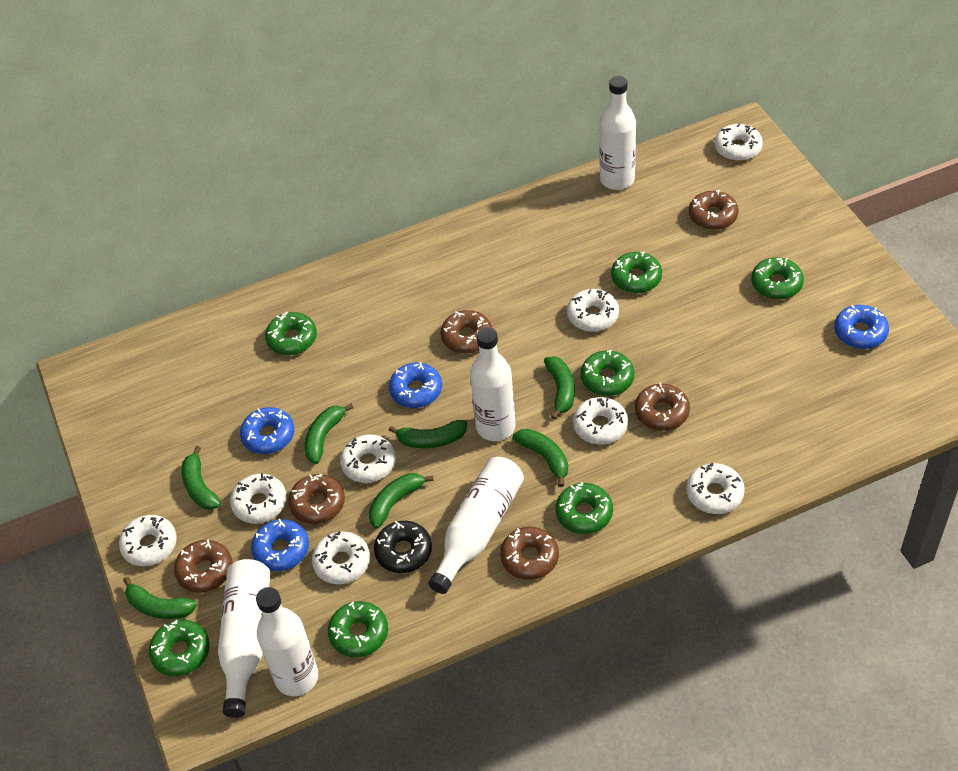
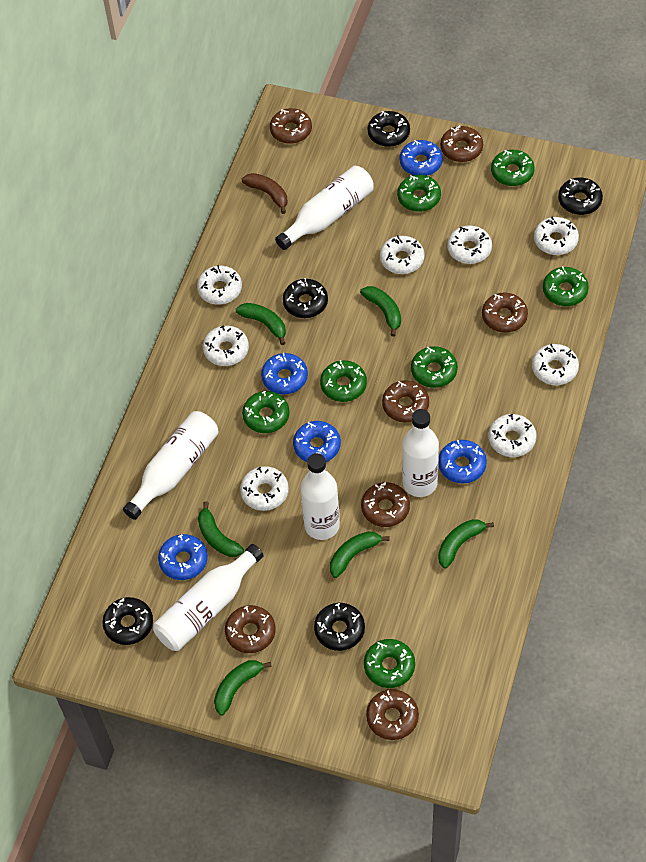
black donut: [374,521,432,573] = 1 -> [102,597,153,645] [283,278,328,318] [314,603,365,651] [368,111,410,147] [558,177,603,215] = 5
blue donut: [240,407,294,454] [251,519,309,571] [389,362,442,408] [834,305,889,349] = 4 -> [158,534,208,580] [261,353,308,394] [293,421,341,462] [399,140,443,176] [439,440,487,483] = 5
brown banana: none = 0 -> [242,173,287,214] = 1
brown donut: [174,539,233,593] [288,474,345,524] [441,310,492,354] [500,527,559,580] [635,383,690,431] [689,190,739,230] = 6 -> [225,605,276,653] [270,108,312,144] [361,482,410,527] [366,689,419,740] [382,380,429,423] [440,125,483,162] [482,293,528,333] = 7
green banana: [123,577,197,619] [181,446,221,510] [304,403,354,464] [369,473,434,529] [389,420,467,448] [513,429,568,487] [544,356,575,420] = 7 -> [198,501,244,557] [214,660,272,716] [236,303,286,345] [330,531,390,578] [360,286,401,337] [438,519,494,568] = 6

